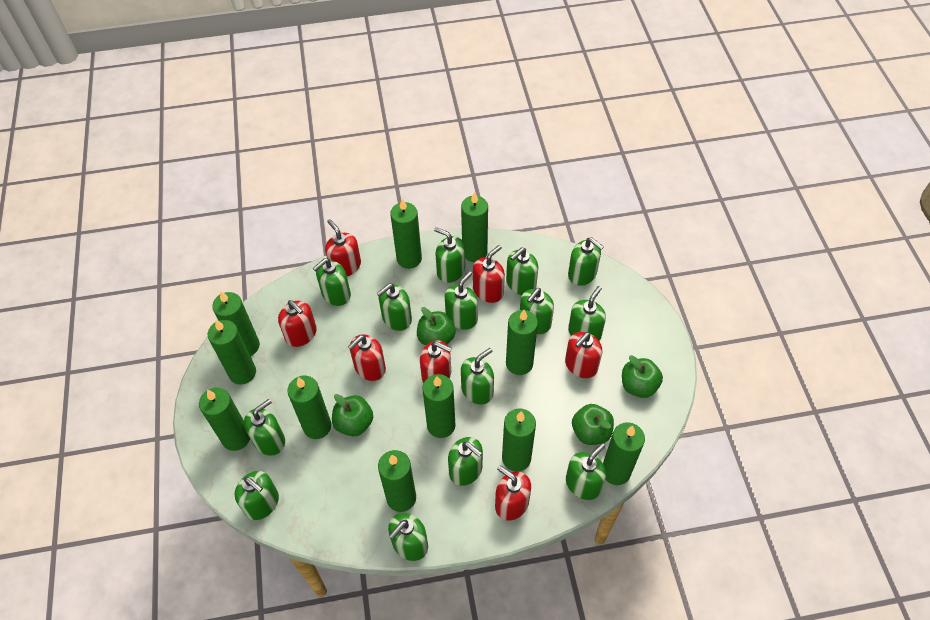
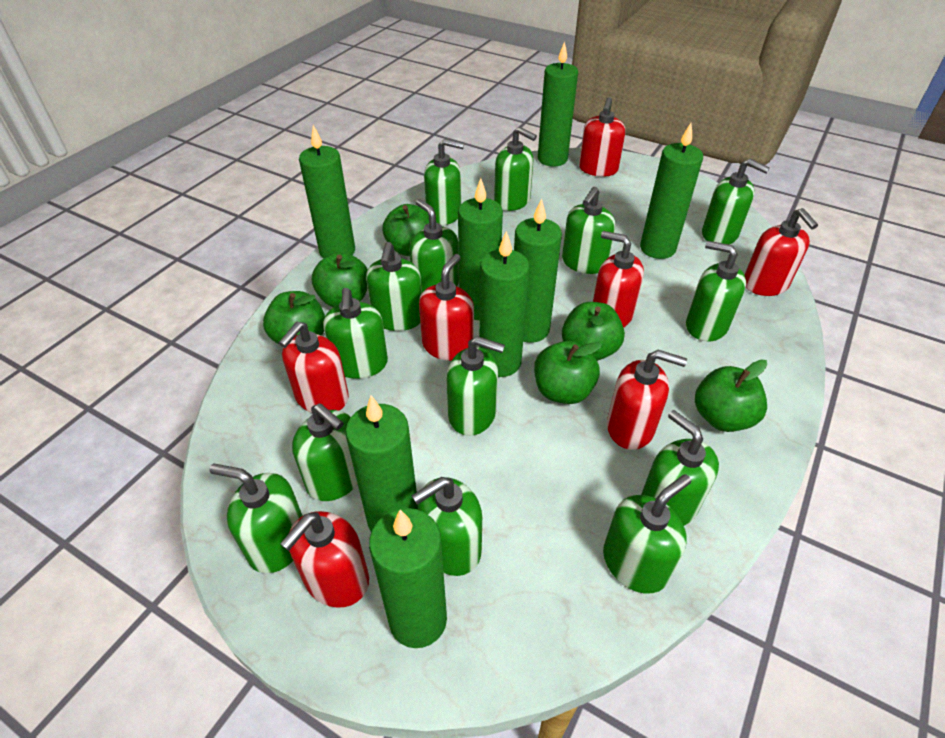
green apple: [332,394,373,436] [417,307,456,346] [572,404,614,445] [622,355,663,398] = 4 -> [263,291,325,344] [312,252,368,307] [382,204,429,256] [534,341,602,404] [562,302,625,361] [695,359,767,432] = 6
green candle: [199,388,250,451] [208,320,256,385] [212,291,260,356] [287,376,331,439] [378,450,416,512] [390,199,422,269] [422,374,456,438] [461,192,488,262] [502,409,536,471] [506,310,538,375] [603,422,645,485] = 11 -> [299,125,355,259] [345,395,418,532] [369,508,447,648] [458,178,503,320] [479,231,529,377] [514,198,562,343] [538,41,578,166] [640,123,703,259] = 8

